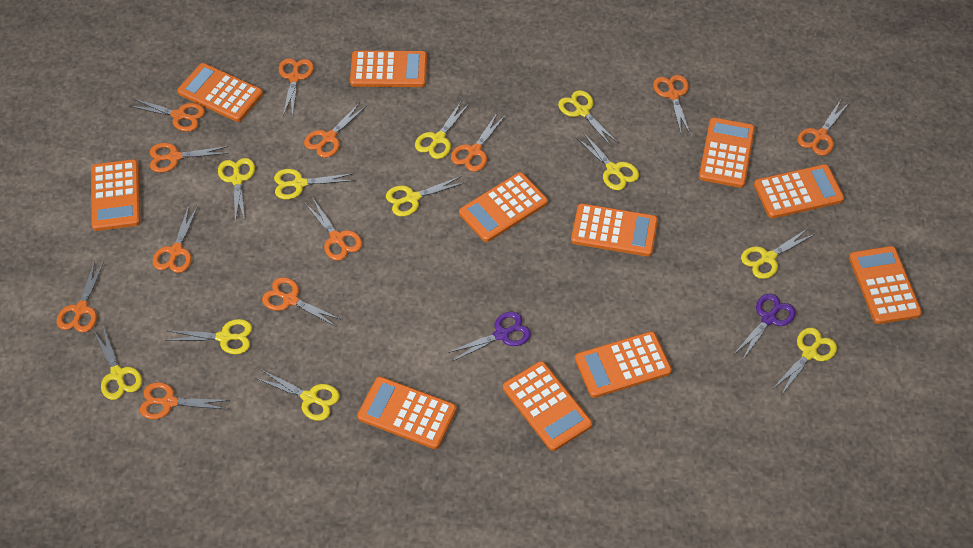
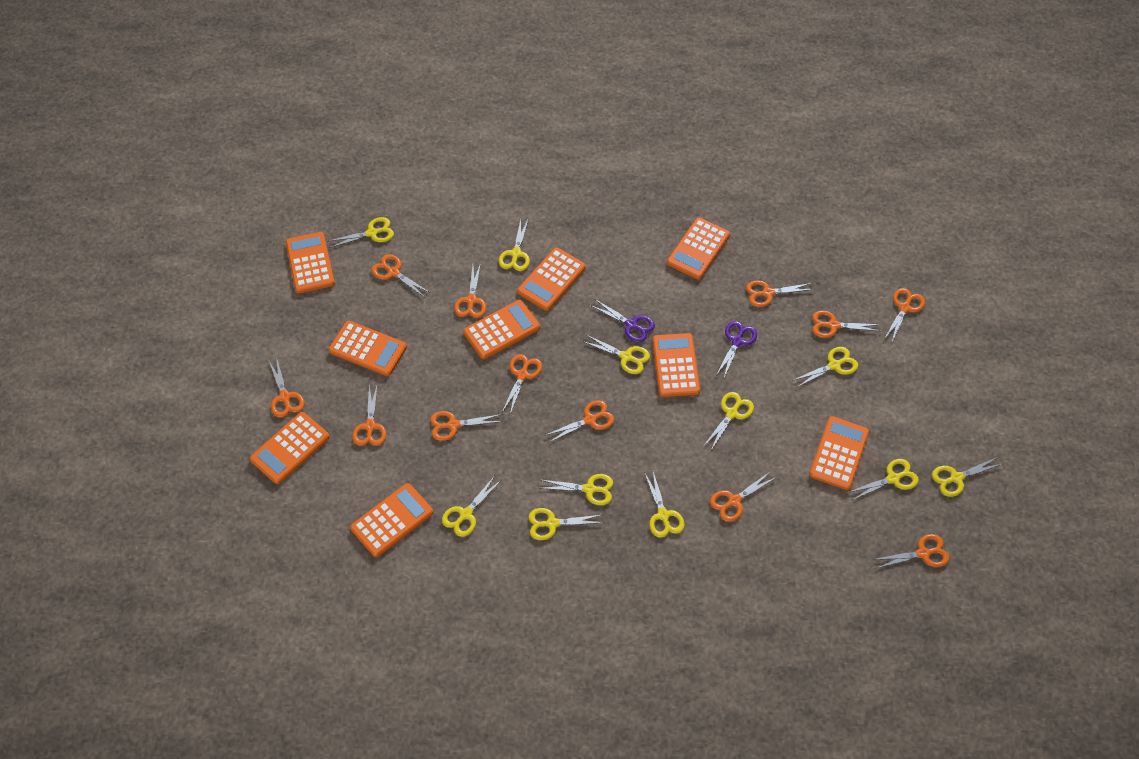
orange calculator: [91,159,140,231] [177,63,263,122] [350,51,427,87] [357,376,457,449] [459,172,548,242] [503,361,592,451] [571,203,658,256] [575,331,672,398] [699,117,755,188] [754,164,844,219] [849,246,922,324] = 11 -> [250,412,330,484] [286,232,335,293] [329,321,407,376] [350,483,433,557] [463,300,540,359] [517,247,586,311] [652,333,700,397] [667,217,730,280] [809,416,869,490] = 9

